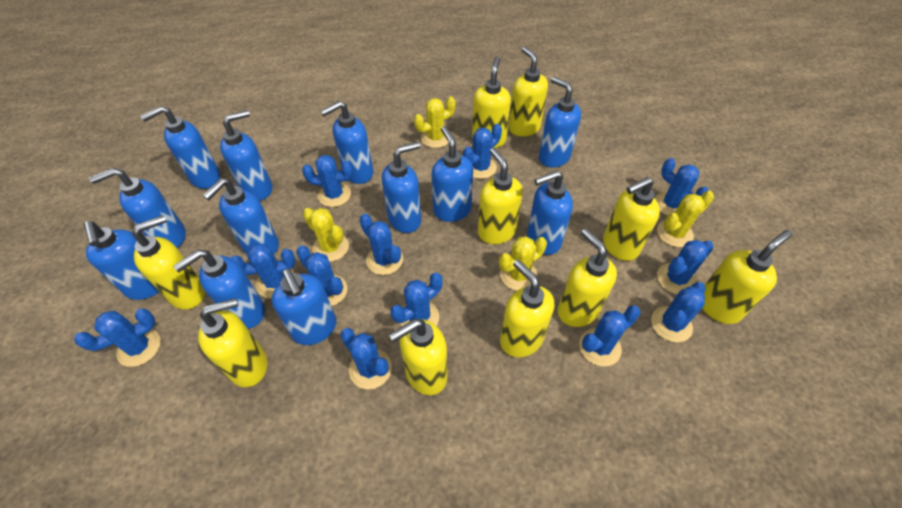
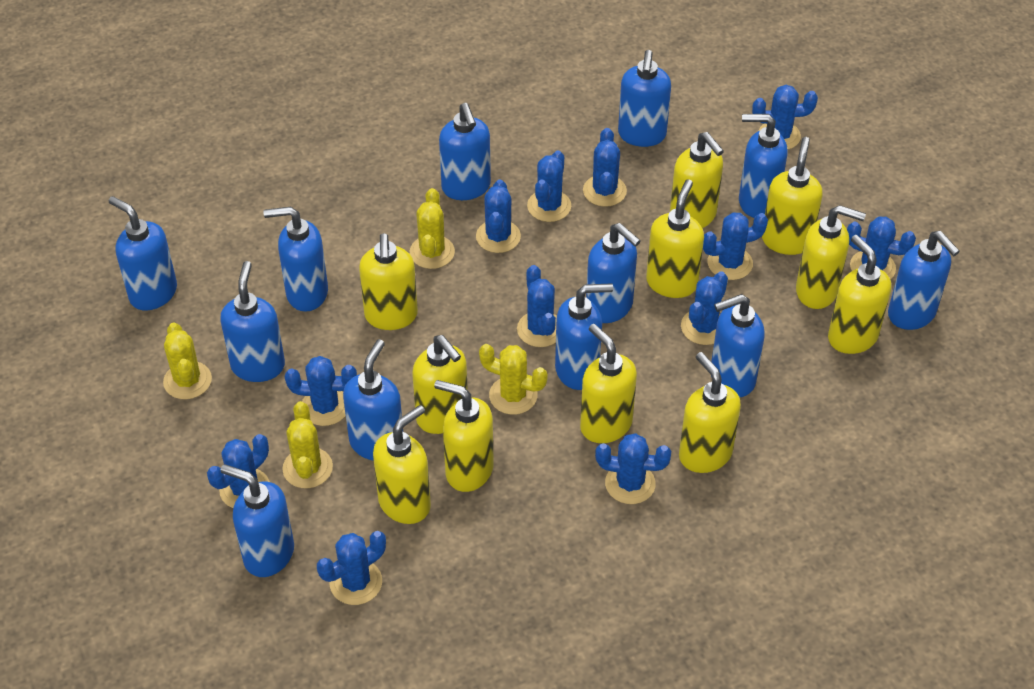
yellow soap dispenser: [132,215,205,309] [198,298,267,387] [389,319,448,395] [472,57,511,148] [478,148,523,244] [500,259,554,357] [509,47,548,136] [558,229,617,327] [603,177,660,261] [702,230,792,324] = 10 -> [359,233,418,330] [373,405,431,524] [412,335,468,434] [434,380,494,492] [580,324,637,443] [646,179,704,298] [670,132,724,228] [679,352,741,473] [762,137,822,255] [796,205,866,309] [828,235,891,354] = 11

